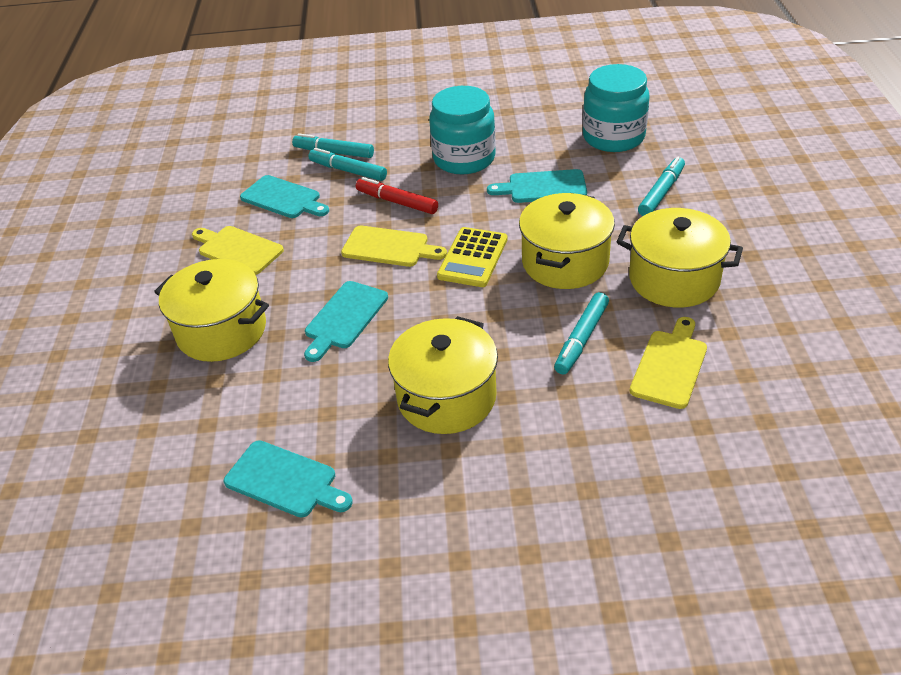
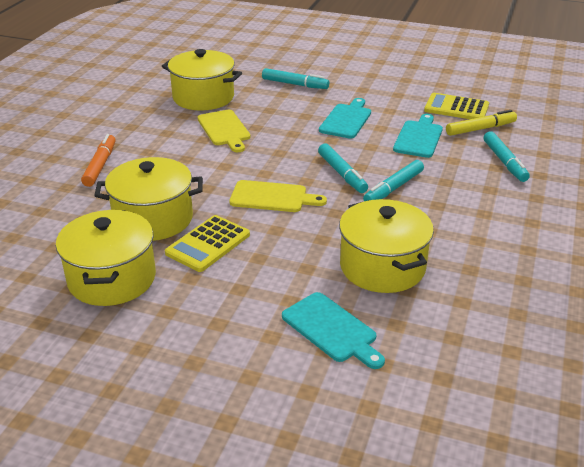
orange marker: none = 0 -> [81,134,116,187] = 1
red marker: [356,177,438,214] = 1 -> none = 0
turquoise cutting board: [224,440,353,518] [240,175,329,218] [304,281,388,362] [487,169,587,203] = 4 -> [282,292,385,369] [319,98,371,139] [393,114,443,158] = 3
turquoise jar: [429,86,496,174] [583,64,650,152] = 2 -> none = 0
yellow calculator: [437,227,508,287] = 1 -> [165,215,250,272] [424,93,489,119] = 2
yellow cutting board: [192,226,284,275] [341,226,447,267] [630,317,707,409] = 3 -> [198,110,250,152] [229,180,327,212] = 2
yellow marker: none = 0 -> [446,110,517,136] = 1

